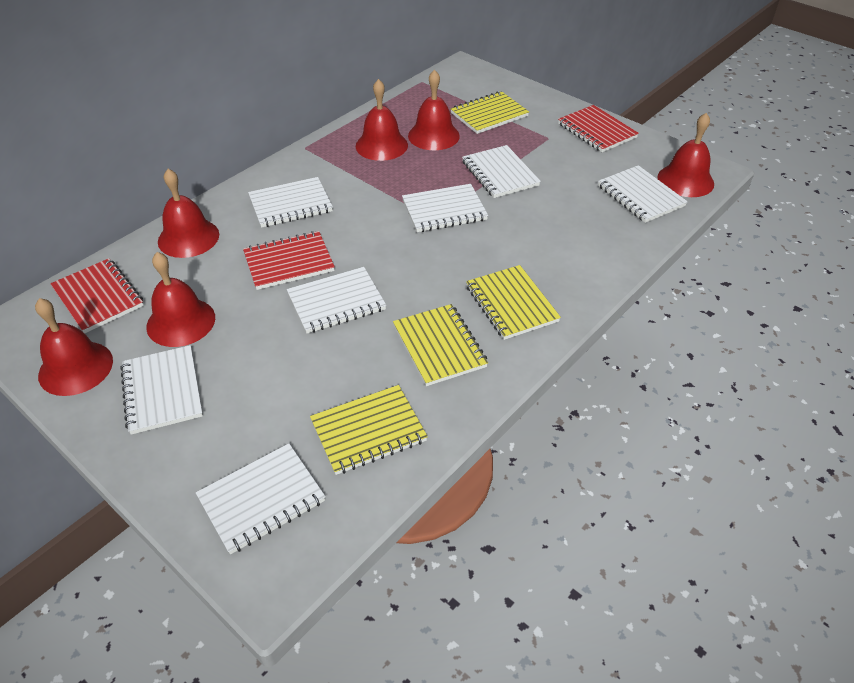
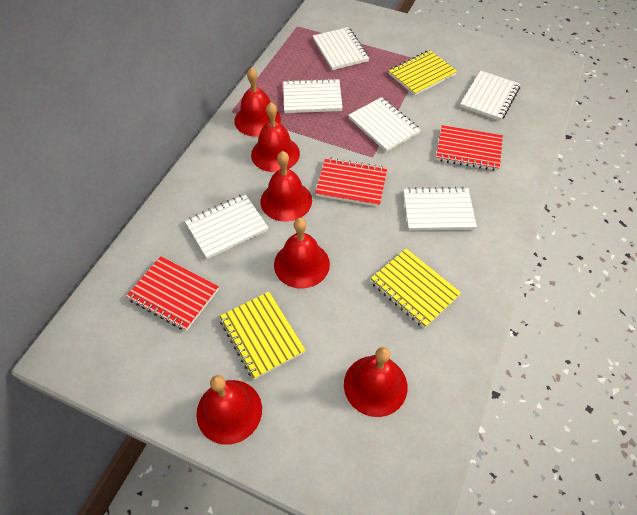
white notebook: [120,345,203,435] [196,443,326,554] [248,177,333,228] [287,267,386,334] [402,184,488,232] [462,145,541,198] [598,165,688,223] = 7 -> [185,194,269,259] [283,78,343,113] [313,27,369,70] [348,97,421,152] [403,187,477,231] [460,71,520,121] = 6
yellow notebook: [310,385,428,475] [393,304,488,386] [450,91,529,134] [466,265,561,340] = 4 -> [219,292,306,380] [370,248,461,328] [388,50,457,96] = 3

